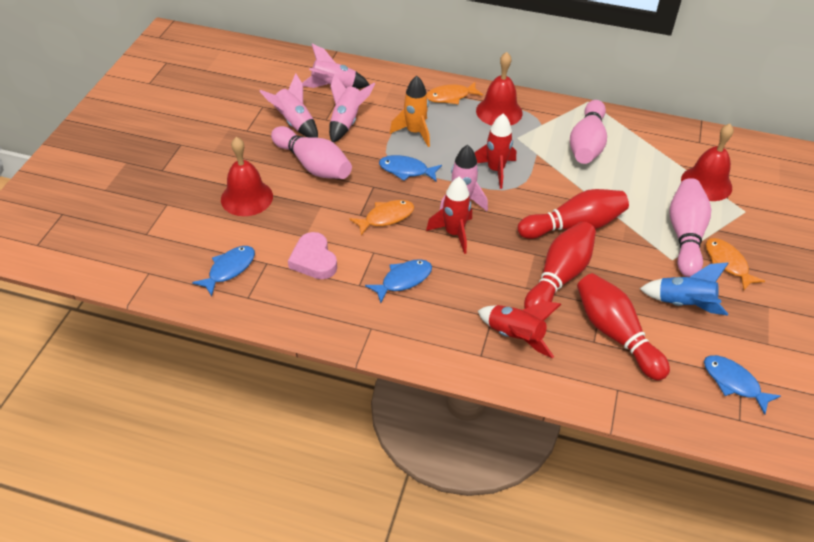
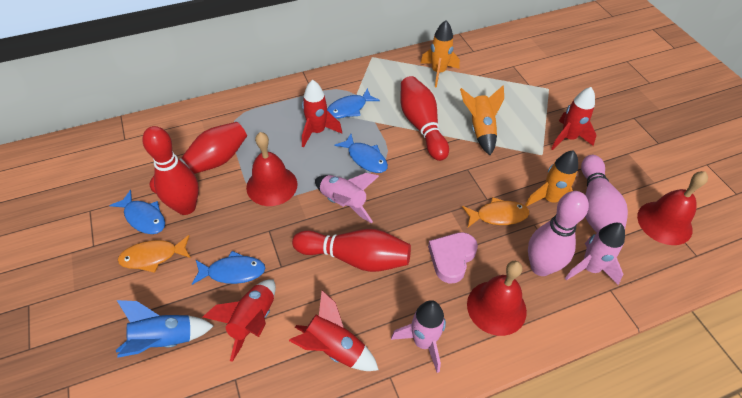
orange fish: [349,200,414,236] [427,82,483,105] [706,238,765,291] = 3 -> [118,235,191,273] [462,197,529,227] = 2
orange rocket: [390,76,430,147] = 1 -> [421,20,460,88] [460,86,504,156] [525,150,578,206] = 3
pink bowling pin: [271,126,352,179] [570,100,607,164] [669,178,711,277] = 3 -> [528,191,589,276] [581,155,628,233] = 2
pink rocket: [259,73,318,138] [302,44,369,89] [329,74,375,143] [439,145,488,211] = 4 -> [315,173,379,223] [391,300,446,373] [565,223,625,285] = 3
red bowling pin: [518,189,629,239] [524,221,596,309] [577,273,670,381] = 3 -> [142,126,199,215] [149,122,247,193] [292,229,411,272] [400,76,449,161] = 4
red rocket: [426,177,472,254] [474,113,516,189] [478,301,561,358] = 3 -> [203,279,276,362] [289,290,379,371] [302,80,342,148] [551,87,596,150] = 4

